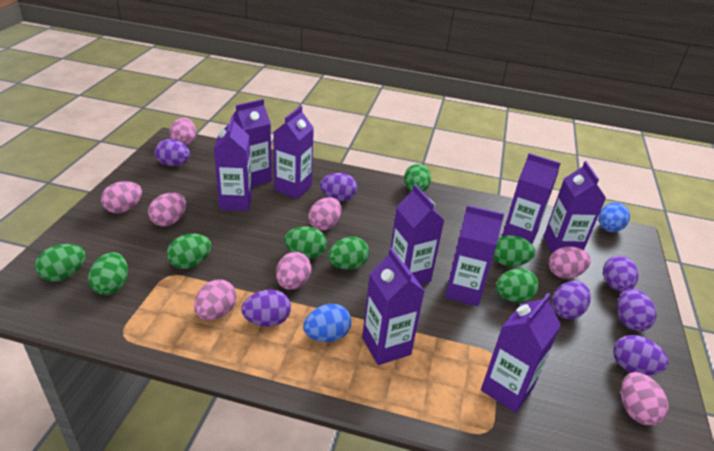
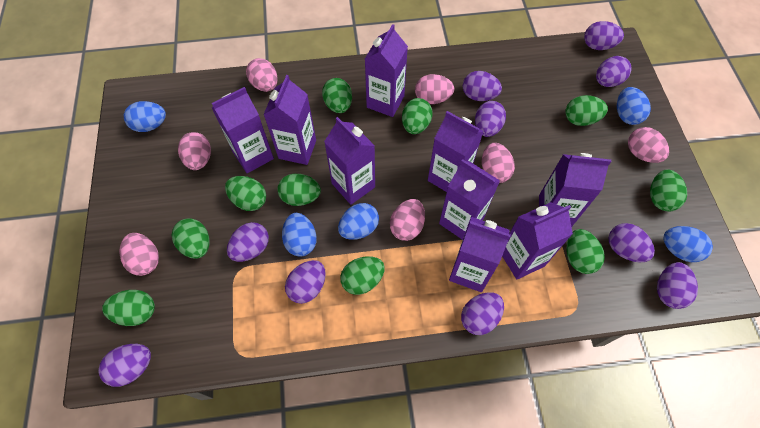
blue egg: [303,304,351,342] [599,202,630,232] = 2 -> [124,101,166,132] [282,213,317,257] [338,203,379,240] [617,87,651,125] [664,226,713,262] = 5
green egg: [35,244,86,282] [88,252,128,295] [167,234,211,269] [284,227,327,259] [328,237,369,269] [404,164,431,192] [493,235,535,266] [496,269,539,302] = 8 -> [102,290,155,326] [172,218,210,259] [225,176,266,211] [277,174,321,206] [322,78,352,113] [340,256,385,295] [402,98,433,134] [565,95,608,126] [566,229,605,274] [650,169,687,211] = 10
pink egg: [101,181,142,213] [148,193,186,227] [169,118,196,146] [194,279,236,320] [276,252,312,290] [308,197,341,231] [549,247,591,279] [621,372,669,425] = 8 -> [119,233,159,276] [178,132,211,170] [246,58,278,92] [390,199,425,241] [415,74,454,104] [482,143,515,183] [628,127,669,163] = 7
purple egg: [155,139,190,166] [241,289,291,327] [320,173,357,201] [552,281,591,319] [603,256,639,292] [613,335,669,375] [617,289,657,331] = 7 -> [98,344,151,387] [227,222,269,262] [285,260,326,304] [461,292,504,335] [463,71,502,101] [475,101,506,137] [584,21,624,50] [596,56,632,87] [609,223,655,262] [657,262,698,309] = 10

